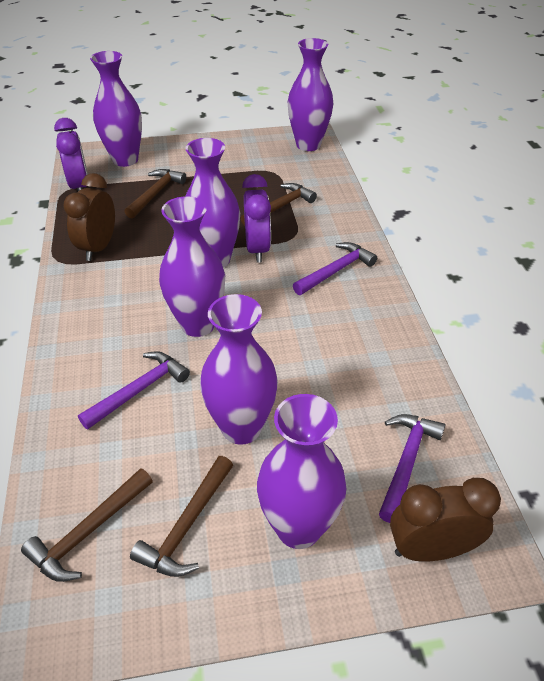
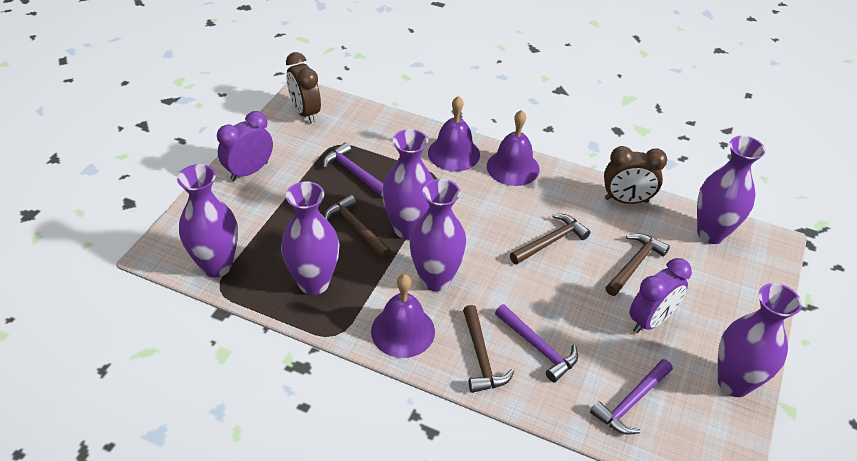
purple bell: none = 0 -> [371,274,435,358] [428,96,480,171] [487,110,539,186] = 3

